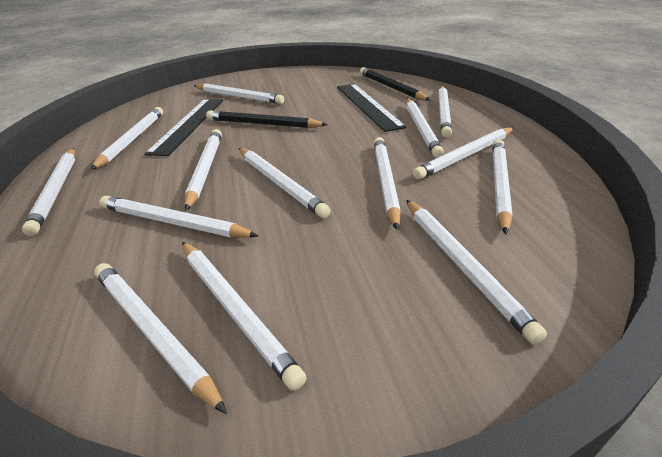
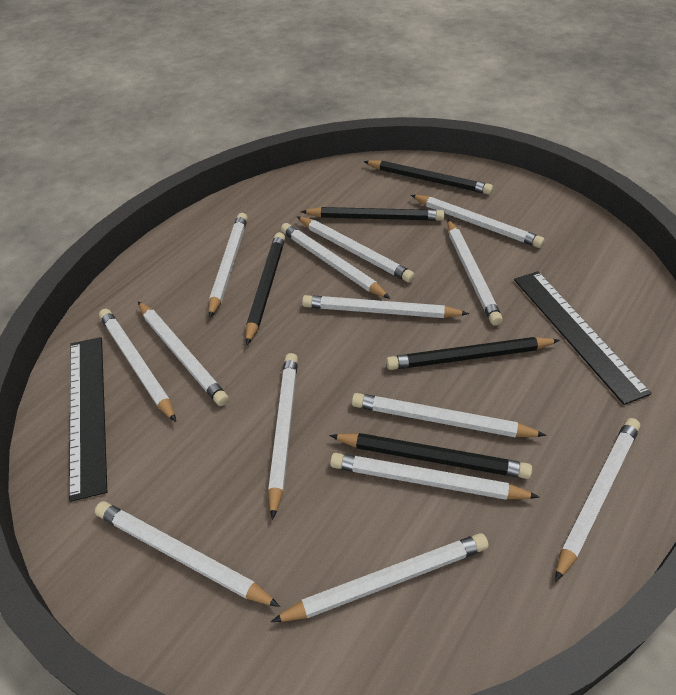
black pencil: [206,111,328,128] [360,67,430,101] = 2 -> [246,232,285,345] [301,207,445,221] [329,433,532,479] [363,160,493,195] [386,337,560,370] = 5

